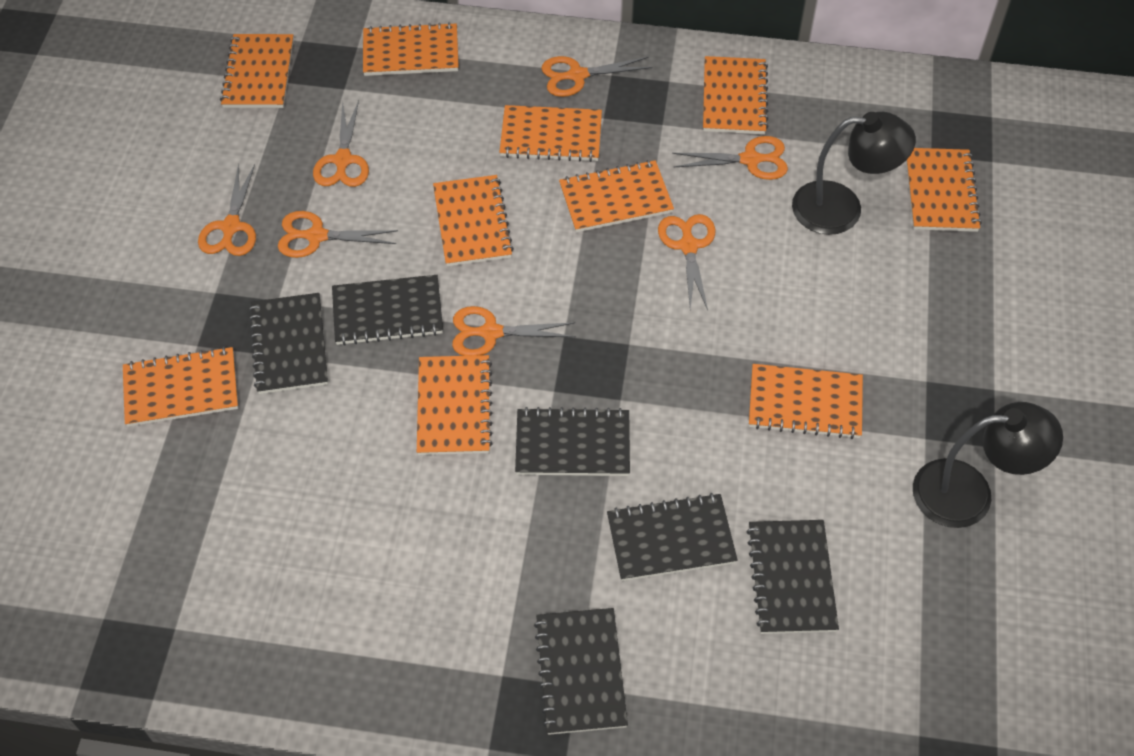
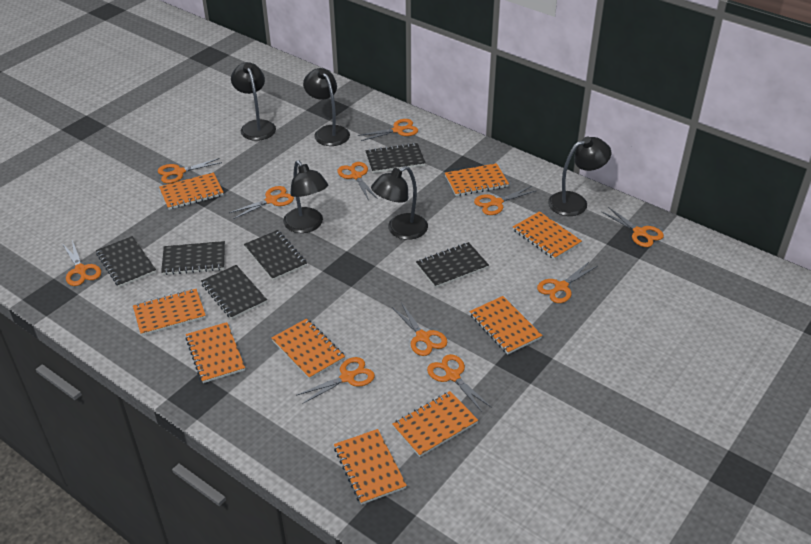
black lamp: [792,112,916,235] [913,402,1063,528] = 2 -> [231,62,276,141] [283,160,328,233] [303,68,350,146] [371,166,428,240] [548,137,611,216] = 5
orange notebook: [123,346,238,427] [220,34,294,108] [363,22,459,76] [417,355,493,455] [433,175,514,266] [499,105,602,162] [559,160,674,232] [703,56,769,134] [749,364,863,439] [906,148,982,232] = 10 -> [133,289,206,336] [159,172,224,210] [185,322,245,383] [272,319,345,380] [334,429,407,505] [392,391,478,457] [445,163,509,196] [469,296,542,354] [513,211,582,260] = 9
orange scissors: [198,163,256,256] [278,211,398,258] [313,101,369,187] [452,306,576,356] [541,56,652,97] [658,214,716,310] [672,136,788,180] = 7 -> [63,240,101,286] [157,158,222,183] [229,186,294,219] [296,357,375,404] [337,162,378,201] [358,119,418,141] [392,303,447,356] [427,354,492,412] [474,186,537,215] [537,261,597,303] [601,207,664,247] = 11

